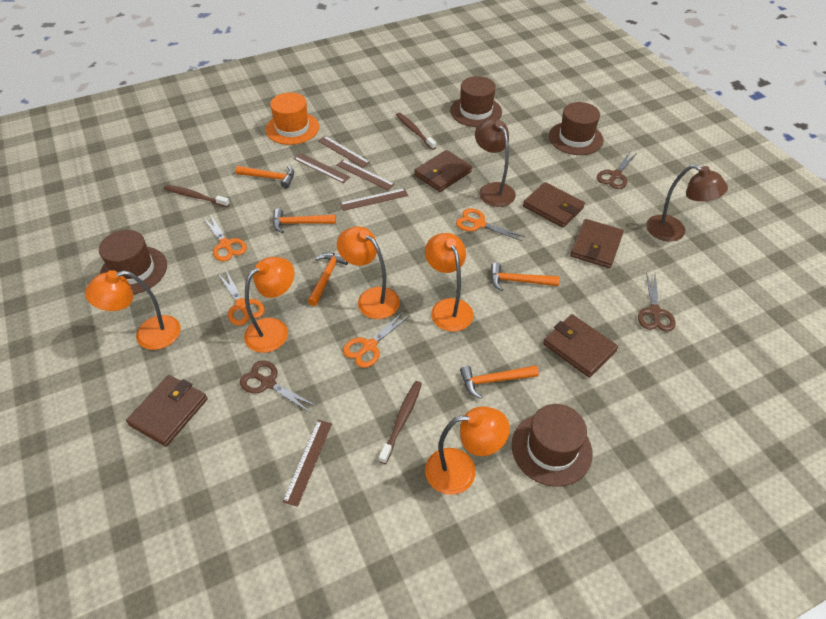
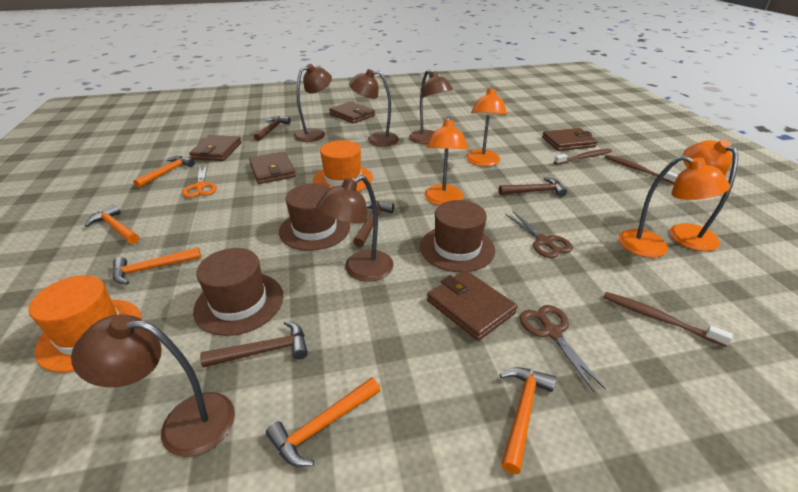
brown hammer: none = 0 -> [200,321,308,368] [254,116,291,141] [353,201,394,247] [499,177,567,197] = 4
brown hat: [99,230,167,294] [450,76,502,127] [512,404,593,487] [549,102,604,155] = 4 -> [193,248,283,336] [279,184,350,251] [420,200,495,272] = 3
brown lamp: [475,119,516,207] [646,164,728,242] = 2 -> [71,314,235,457] [294,64,332,142] [316,175,394,282] [349,69,399,146] [409,70,453,144] = 5
brown ruler: [282,420,332,507] [293,153,350,183] [318,136,370,168] [336,159,395,190] [340,188,408,211] = 5 -> none = 0
brown scissors: [240,360,316,413] [597,152,638,189] [638,272,675,332] = 3 -> [505,211,573,258] [520,305,606,392] = 2
orange hat: [266,92,319,145] = 1 -> [29,275,142,373] [313,140,373,192] = 2
orange lamp: [85,270,181,350] [244,257,295,353] [337,226,400,319] [425,233,474,332] [425,406,510,495] = 5 -> [424,116,468,205] [466,86,507,166] [618,155,730,258] [669,139,738,251] = 4
orange scissors: [204,214,247,261] [219,270,264,326] [343,311,410,368] [456,208,525,241] = 4 -> [182,164,217,198] = 1

